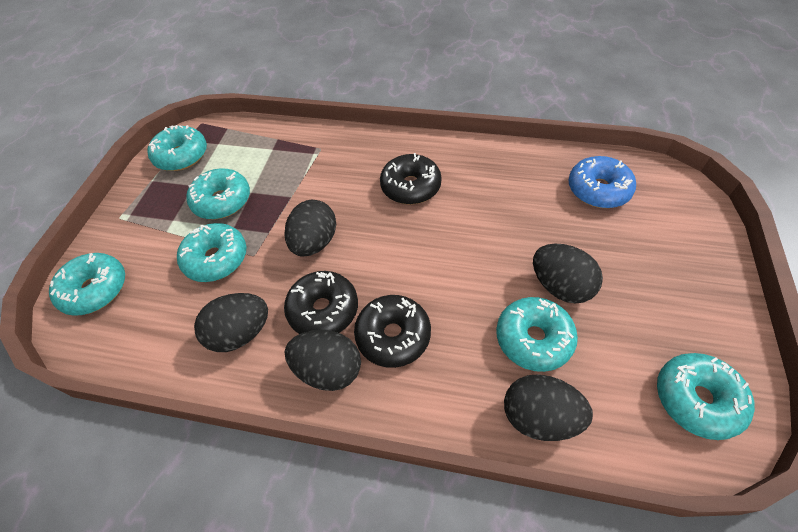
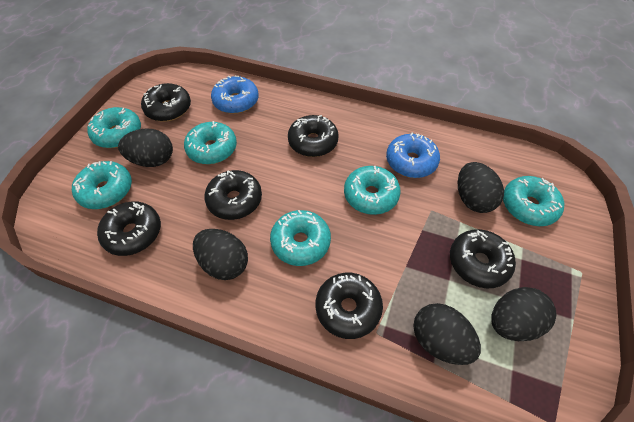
black donut: [284,271,358,334] [354,295,431,368] [380,153,442,205] = 3 -> [97,201,161,256] [141,83,191,122] [204,170,262,220] [288,115,339,157] [316,273,383,339] [450,229,516,288] = 6
blue donut: [569,156,636,208] = 1 -> [211,76,259,114] [386,133,440,178] = 2

